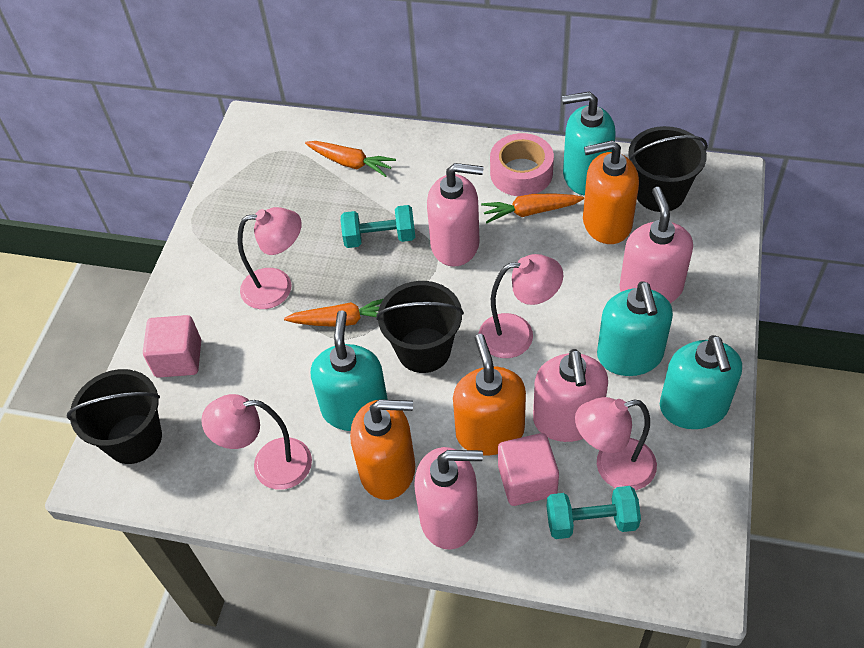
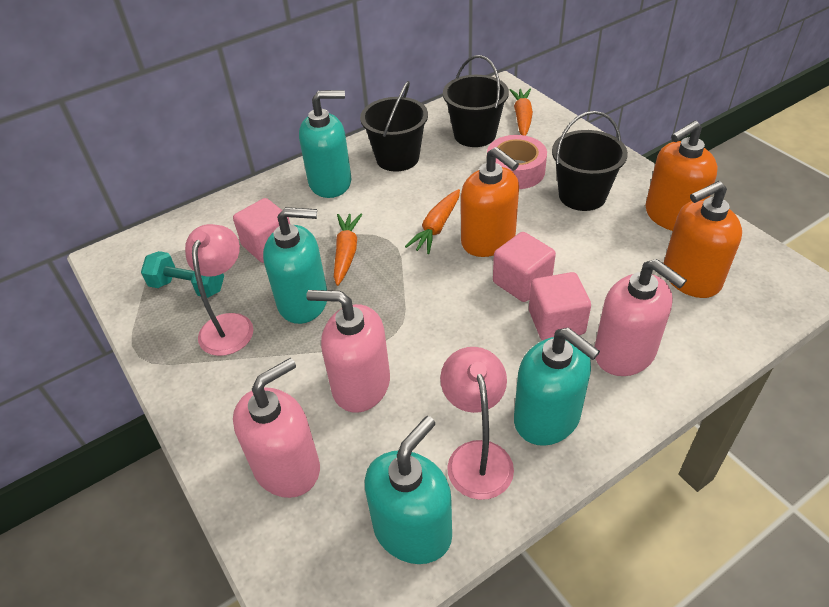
pink cube: [143,315,201,378] [498,433,559,506] = 2 -> [233,198,290,263] [493,232,556,302] [529,272,591,341] = 3
pink lamp: [201,394,312,490] [238,207,302,309] [479,254,563,358] [575,397,657,490] = 4 -> [185,224,254,356] [440,347,514,500] = 2
pink soap dispenser: [414,447,483,550] [427,163,484,267] [533,349,608,442] [620,187,693,303] = 4 -> [233,358,320,498] [306,290,390,413] [595,259,687,376] = 3
turquoise dumbbell: [341,205,415,248] [547,486,641,539] = 2 -> [141,251,224,298] = 1

